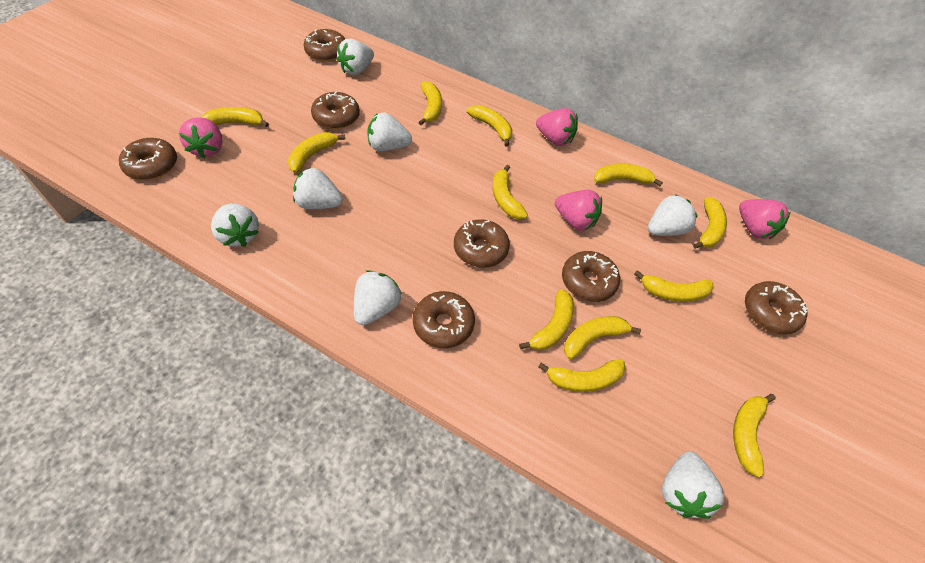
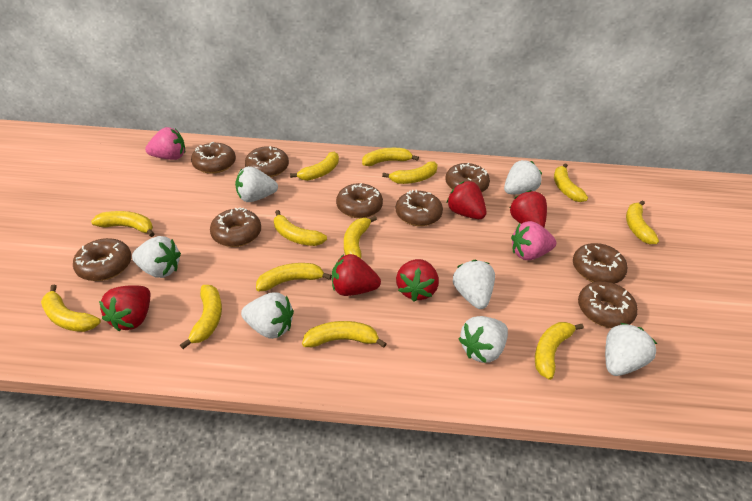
brown donut: [119,138,177,180] [304,29,345,62] [311,92,360,129] [413,291,475,348] [454,219,510,268] [562,251,620,302] [745,281,808,334] = 7 -> [73,238,132,281] [191,142,236,174] [210,207,261,247] [245,146,289,177] [336,183,383,218] [396,190,443,226] [446,163,490,192] [573,243,628,284] [578,281,638,328] = 9
pink strawberry: [179,117,223,158] [536,108,578,146] [555,190,602,231] [739,199,791,239] = 4 -> [145,127,185,160] [511,221,556,260] = 2
red strawberry: none = 0 -> [99,285,150,331] [332,254,381,296] [396,259,439,302] [447,181,486,219] [510,190,547,227] = 5
yellow banana: [201,107,269,127] [288,132,346,173] [418,81,442,125] [467,105,512,147] [493,165,528,219] [519,289,574,350] [538,359,626,392] [564,316,641,359] [594,164,663,186] [634,270,714,302] [693,197,727,249] [733,394,776,477] = 12 -> [41,285,101,332] [91,211,154,237] [180,285,222,349] [256,263,332,291] [274,210,327,246] [290,152,339,181] [302,321,387,348] [344,216,377,258] [362,148,419,166] [382,161,438,184] [535,322,584,380] [554,163,588,202] [626,200,659,244] = 13

